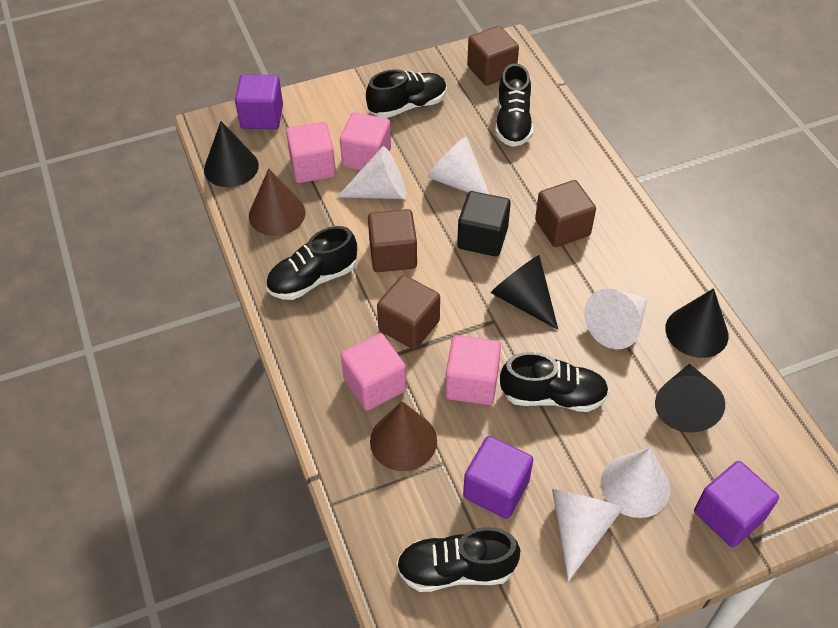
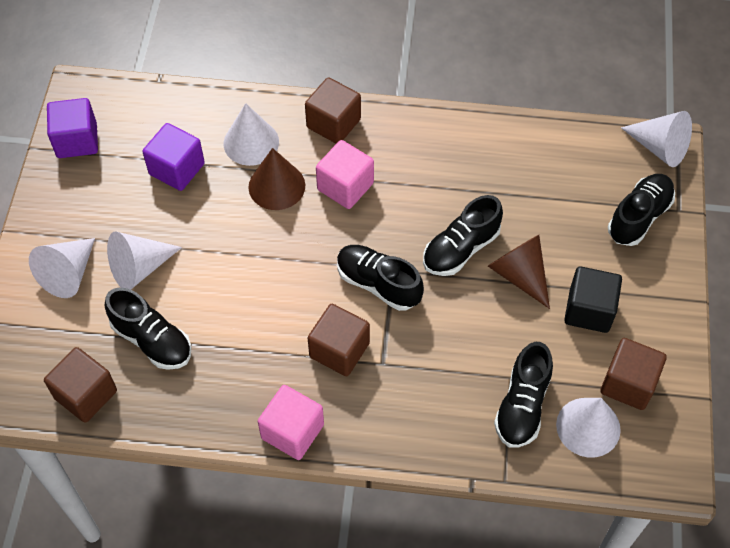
black cone: [204,121,259,187] [490,255,558,330] [655,364,725,433] [665,288,729,358] = 4 -> none = 0
pink cube: [286,122,336,183] [340,112,391,170] [341,333,406,411] [445,335,501,405] = 4 -> [258,385,324,460] [316,140,374,209] = 2
purple cube: [235,74,283,129] [463,436,533,519] [694,461,779,547] = 3 -> [47,98,98,158] [142,123,205,191] = 2

